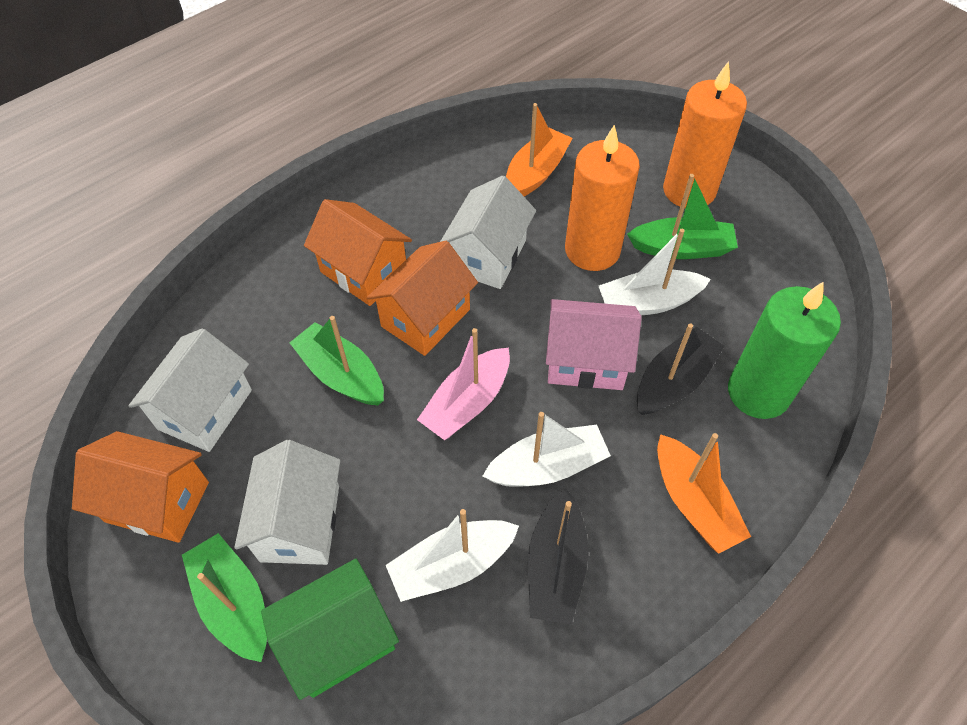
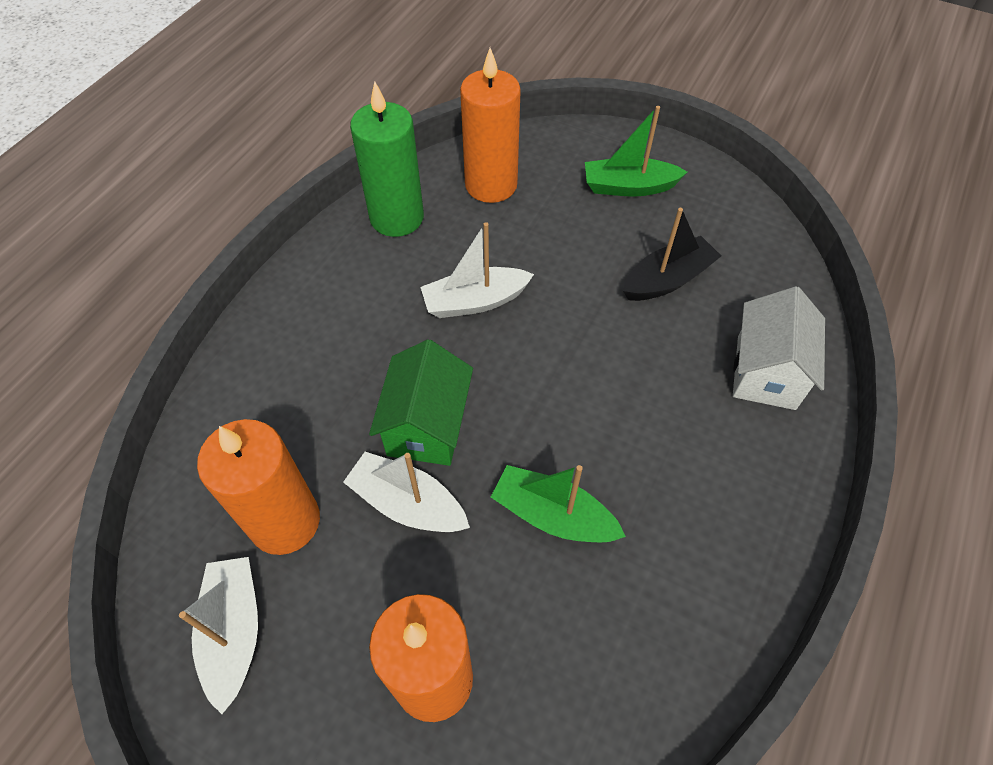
black boat: [528,488,589,625] [637,323,725,415] = 2 -> [623,208,721,301] = 1
green boat: [182,533,267,662] [290,316,384,405] [627,174,738,259] = 3 -> [491,465,626,542] [585,106,687,197] = 2
orange boat: [506,103,573,197] [657,433,751,554] = 2 -> none = 0
orange candle: [565,125,640,271] [663,61,747,208] = 2 -> [197,419,320,555] [369,594,473,722] [460,48,521,203] = 3
orange house: [72,431,209,543] [304,199,412,306] [367,241,478,356] = 3 -> none = 0
pink boat: [417,328,510,440] = 1 -> none = 0
pink house: [546,299,642,390] = 1 -> none = 0
white house: [129,328,252,452] [234,440,340,565] [440,176,536,289] = 3 -> [733,286,825,410] = 1

